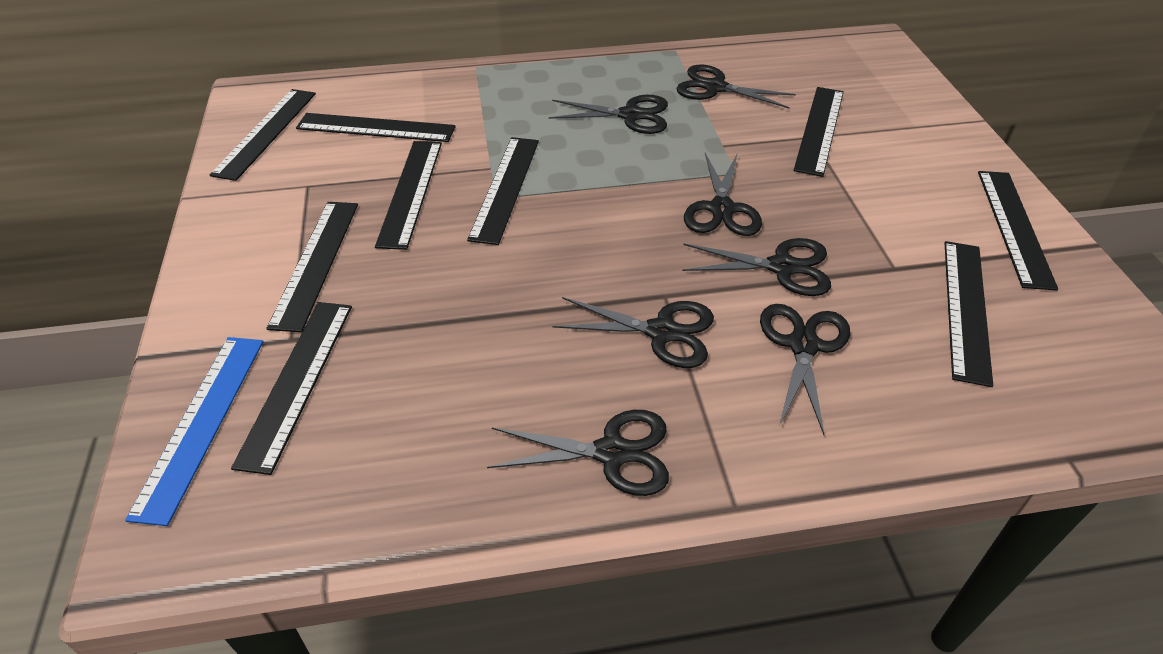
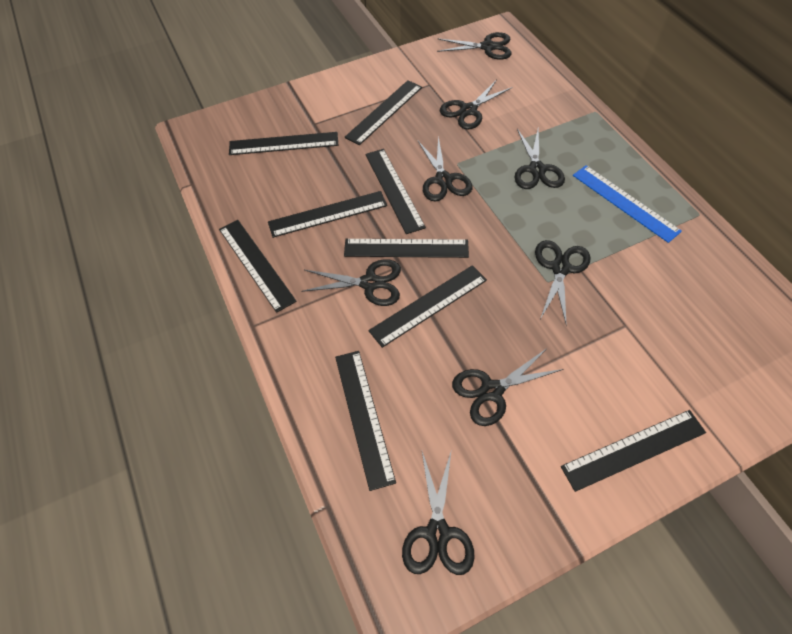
black scissors: [487,410,669,496] [549,95,668,134] [552,297,714,368] [676,64,796,109] [682,238,831,296] [684,153,762,236] [760,304,850,435] = 7 -> [301,259,401,306] [402,449,474,575] [418,136,472,201] [437,32,512,60] [440,80,513,130] [452,349,563,426] [515,129,565,189] [535,240,591,326] = 8

